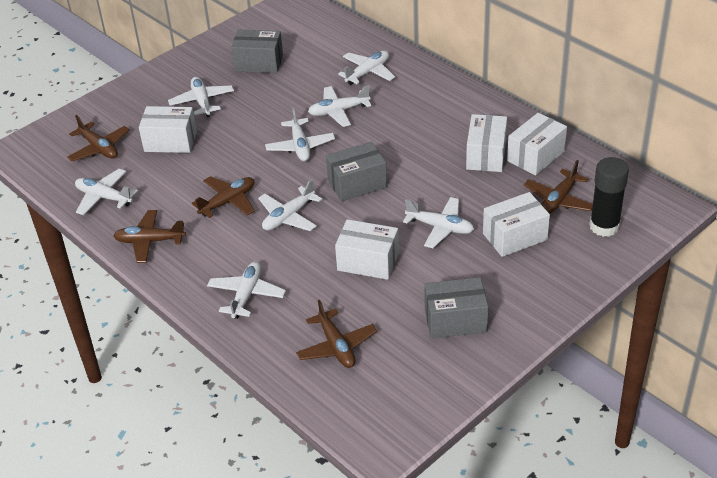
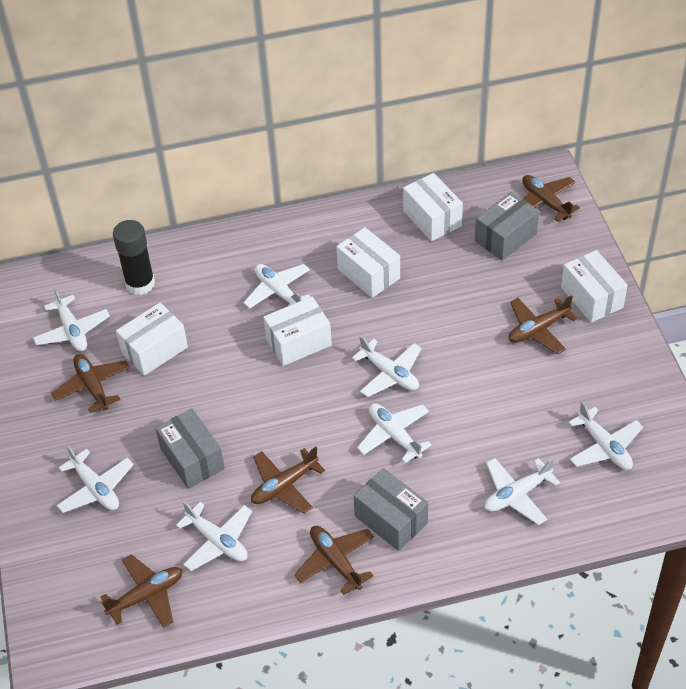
brown plane: [67,115,130,161] [113,210,186,263] [192,176,255,218] [296,300,377,368] [524,160,593,214] = 5 -> [51,354,130,413] [100,554,182,628] [251,447,325,514] [294,526,374,595] [509,295,578,354] [522,175,580,222] = 6

